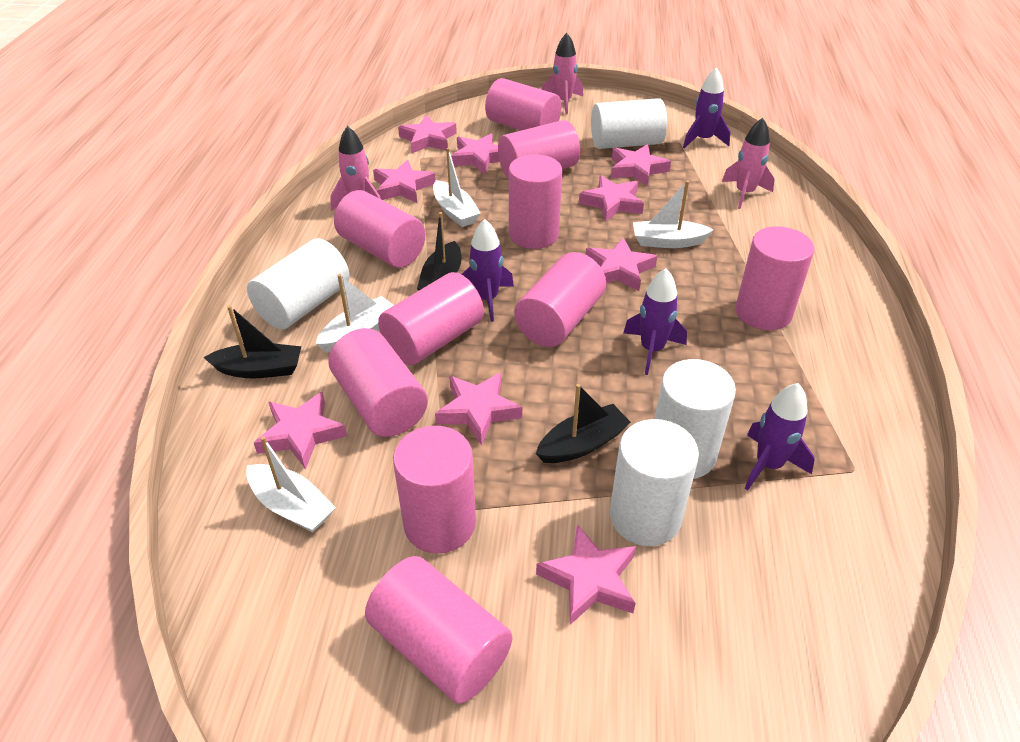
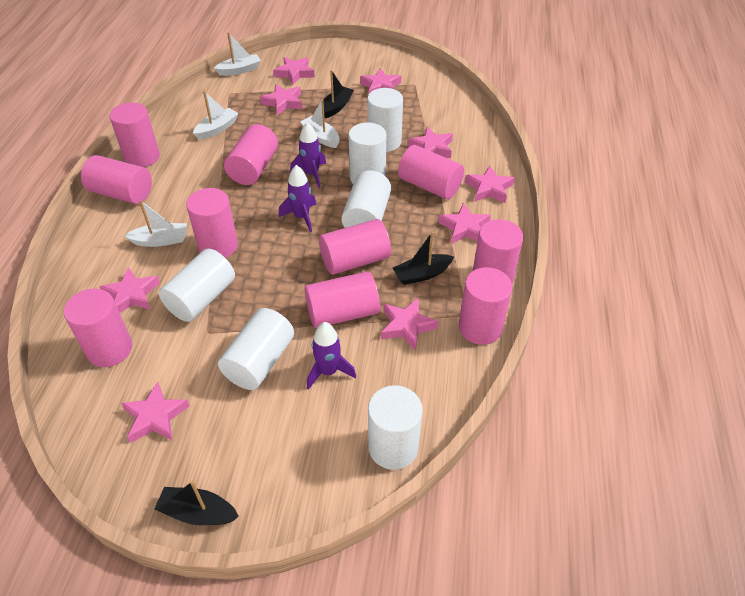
pink rocket: [330,126,381,211] [542,33,583,115] [722,118,775,209] = 3 -> none = 0
purple rocket: [462,219,514,322] [623,268,687,375] [683,67,730,148] [744,383,815,490] = 4 -> [279,165,316,232] [290,122,326,188] [307,322,356,390] = 3
white cylinder: [247,238,349,330] [591,98,667,149] [610,419,699,546] [655,359,736,479] = 4 -> [159,249,235,322] [218,308,294,390] [341,170,391,228] [348,122,386,184] [367,88,403,152] [368,385,423,470] = 6

